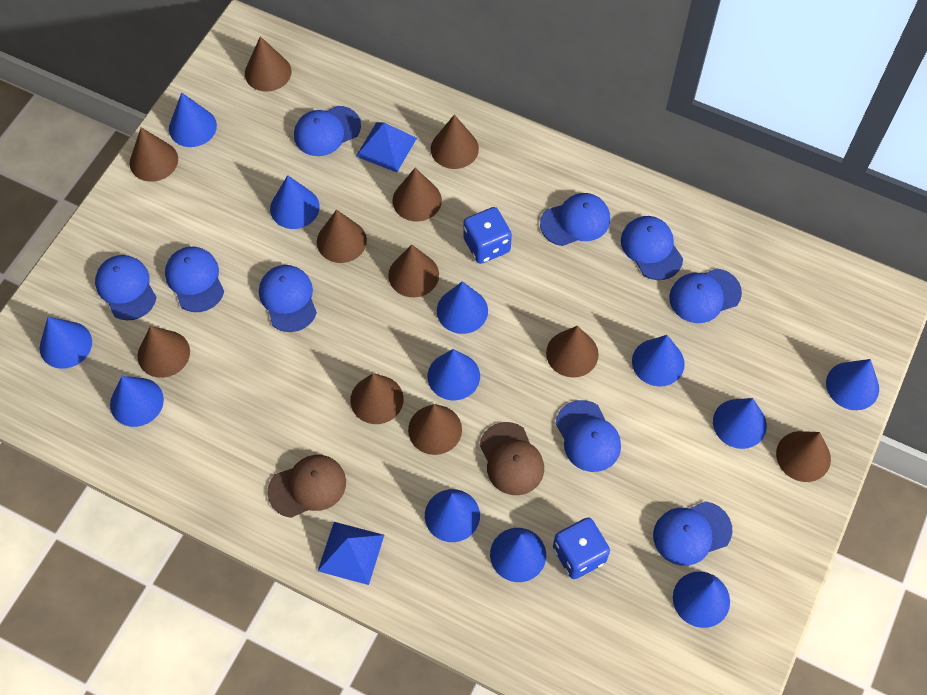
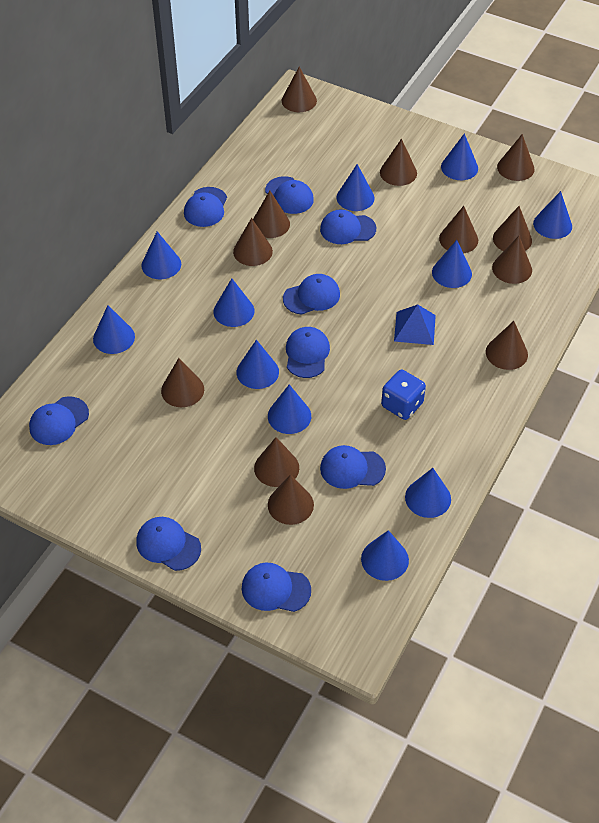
blue cone: [40,317,92,369] [110,376,164,427] [169,92,217,147] [270,175,320,229] [425,489,480,542] [428,349,480,400] [437,281,488,334] [490,528,546,582] [632,335,685,387] [673,572,730,628] [713,398,767,449] [826,359,879,410] = 12 -> [93,305,135,354] [141,231,181,279] [214,278,254,327] [236,340,279,389] [268,384,311,434] [337,164,374,211] [361,530,409,581] [405,468,451,518] [432,240,472,288] [441,133,478,180] [533,191,572,239] = 11
blue dice: [463,207,512,264] [553,517,610,579] = 2 -> [381,369,426,420] = 1
blue pyramid: [318,522,384,585] [356,122,417,173] = 2 -> [394,304,436,345] = 1
brown cap: [267,455,346,518] [480,422,544,495] = 2 -> none = 0
brown cone: [130,127,178,182] [138,326,190,378] [245,36,291,92] [317,210,367,263] [350,373,404,424] [388,244,439,297] [392,168,442,222] [408,404,462,455] [430,115,479,169] [546,326,599,378] [776,431,831,482] = 11 -> [161,358,204,407] [233,218,273,266] [253,191,290,238] [254,437,299,487] [268,474,314,525] [282,67,317,112] [380,139,417,186] [439,206,478,254] [486,321,528,370] [492,236,532,284] [493,206,532,251] [497,134,535,181] = 12

